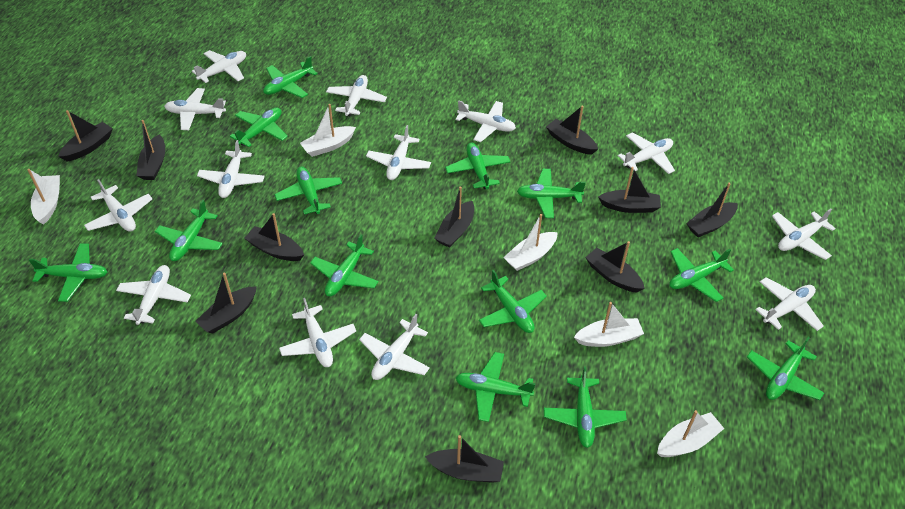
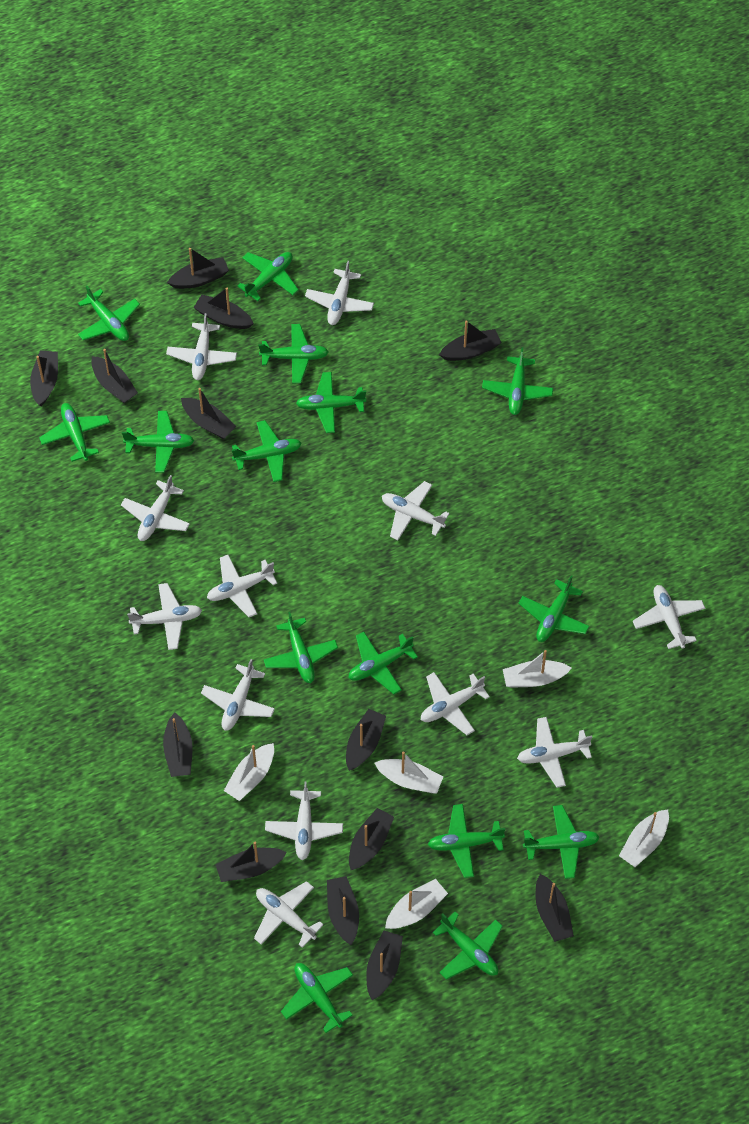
black boat: [58,110,113,162] [136,120,165,180] [195,273,257,334] [244,213,304,261] [425,435,504,483] [434,187,474,248] [546,105,598,155] [585,241,645,293] [598,167,661,213] [686,183,738,237] = 10 -> [30,350,58,406] [91,349,138,403] [163,712,193,777] [167,248,229,289] [181,388,236,439] [193,288,254,329] [215,842,287,882] [327,876,359,945] [346,709,386,771] [349,808,394,870] [366,931,403,1000] [439,321,501,361] [536,874,574,942] = 13
green plane: [29,243,107,302] [155,200,223,261] [230,107,288,147] [263,56,318,98] [274,167,342,214] [310,234,379,296] [445,143,510,189] [455,352,536,422] [479,270,547,333] [517,169,586,218] [544,366,627,448] [669,248,734,302] [747,337,824,400] = 13 -> [39,403,110,462] [78,286,140,341] [122,411,194,473] [232,420,301,482] [238,252,299,301] [258,324,328,383] [264,612,338,683] [281,963,353,1033] [296,372,366,433] [348,632,418,694] [428,804,505,878] [433,912,503,980] [482,347,553,415] [518,575,590,642] [523,805,599,879] = 15
white plane: [84,179,152,232] [116,265,191,325] [164,88,226,130] [192,50,246,83] [197,140,265,198] [279,298,356,367] [326,75,387,116] [359,314,430,380] [366,125,431,180] [455,100,516,142] [618,132,675,174] [755,277,824,331] [772,209,836,260] = 13 -> [121,475,190,541] [127,583,202,650] [166,313,237,380] [201,659,275,731] [207,555,277,617] [254,881,324,948] [265,782,343,860] [305,261,374,325] [382,481,449,541] [421,672,490,735] [517,717,592,788] [633,585,705,649] = 12

